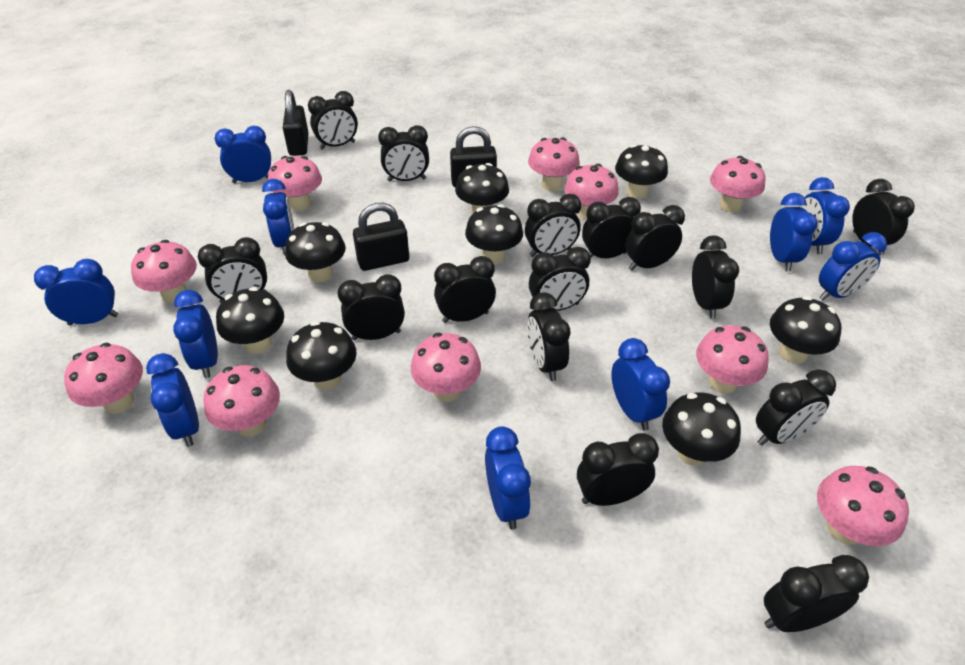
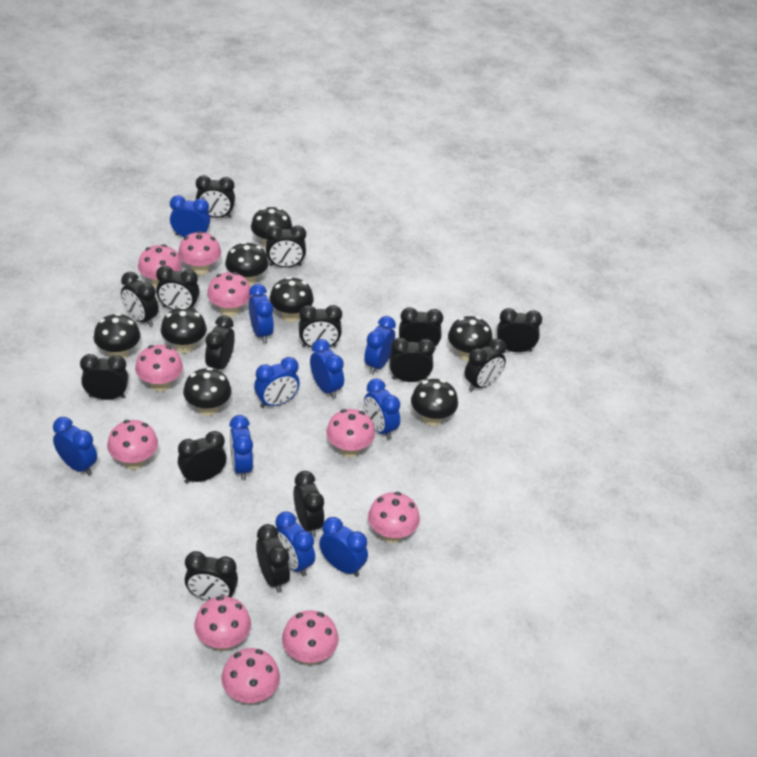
black padlock: [283,90,309,156] [353,203,409,271] [450,126,497,187] = 3 -> none = 0

